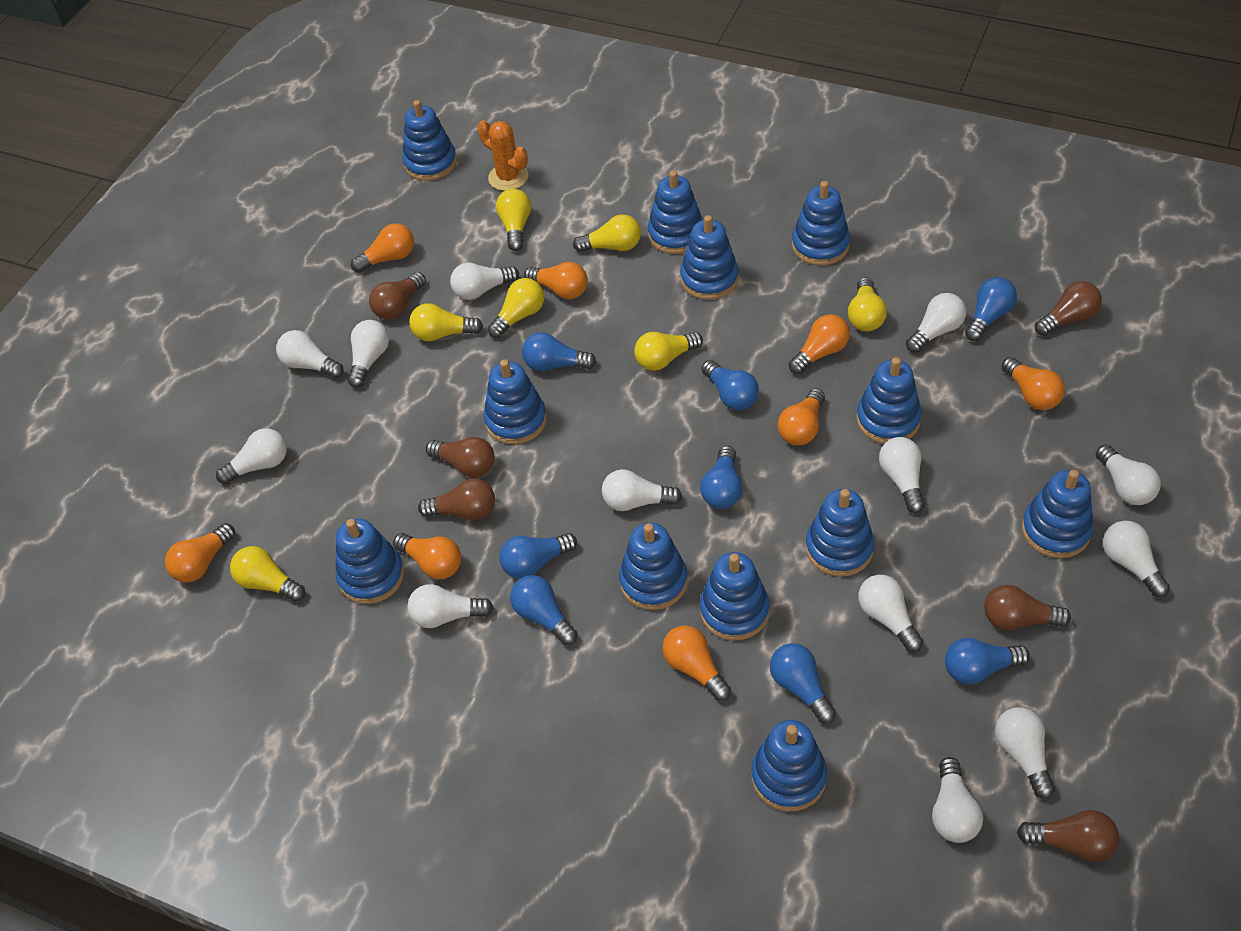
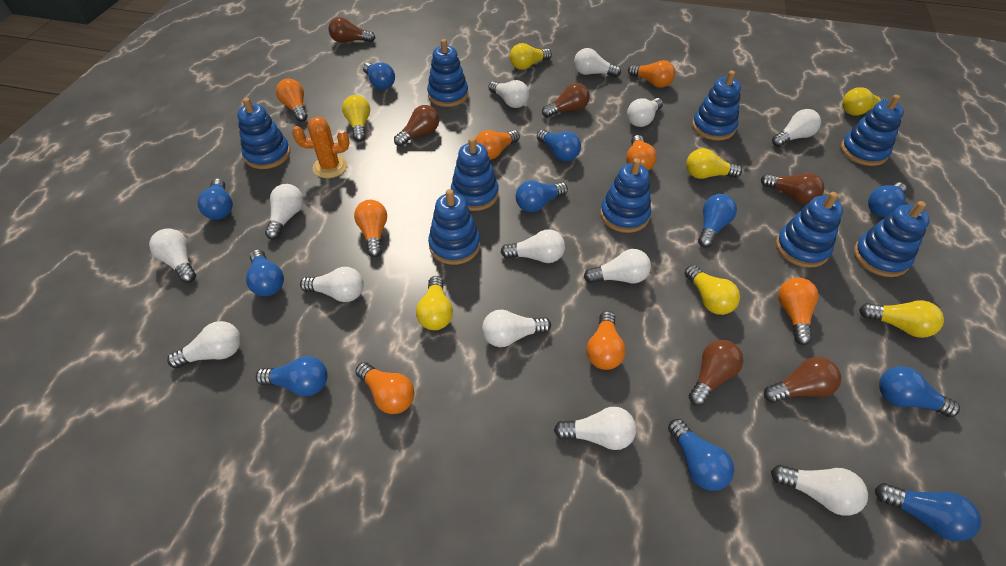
blue light bulb: [500,533,577,579] [510,575,577,645] [522,332,596,371] [700,446,743,509] [702,360,759,410] [770,643,836,724] [945,638,1030,685] [965,277,1017,341] = 8 -> [197,178,233,220] [246,249,284,296] [256,356,328,396] [363,62,395,90] [516,181,568,212] [537,129,581,161] [668,419,734,491] [698,194,737,248] [868,183,907,217] [875,483,981,541] [879,366,960,417] = 11
blue stacking toy: [335,518,404,604] [402,100,457,181] [484,359,547,444] [619,523,688,610] [648,170,703,254] [680,215,739,300] [700,552,769,641] [751,720,827,811] [792,181,850,266] [805,489,874,577] [856,357,922,444] [1022,470,1093,558] = 12 -> [237,98,290,169] [427,39,468,107] [428,189,480,265] [451,137,499,211] [600,158,651,233] [692,71,741,141] [776,192,843,268] [841,95,904,166] [854,201,930,277] = 9

